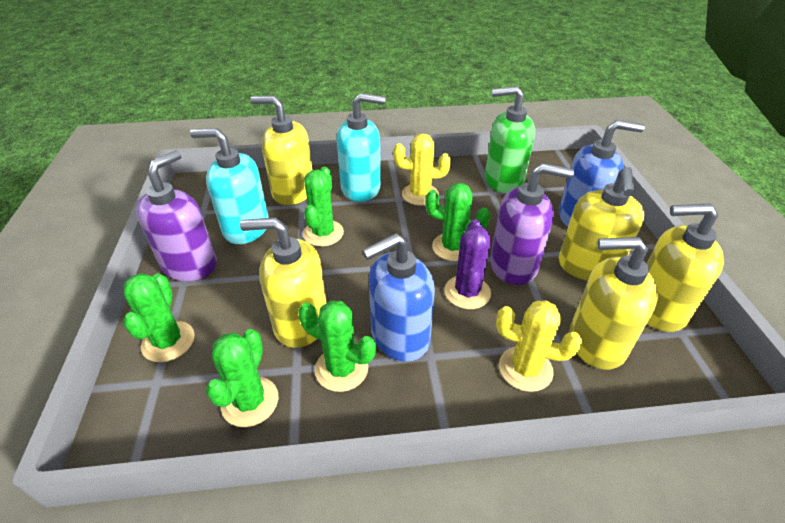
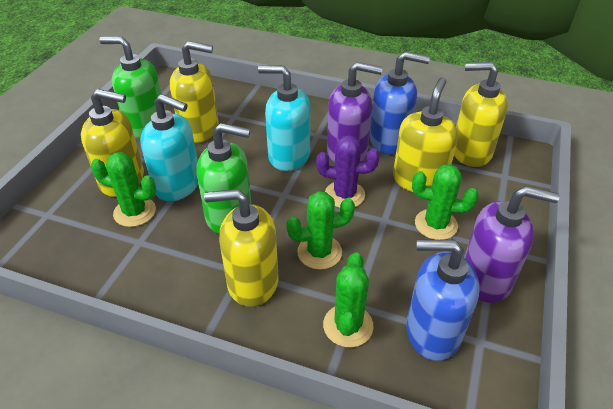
green cactus: [123,273,195,362] [206,329,278,427] [298,300,376,392] [303,167,344,246] [425,183,490,261] = 5 -> [91,152,156,227] [286,191,355,270] [323,252,374,347] [412,164,478,240] = 4
green soap dispenser: [485,86,535,193] = 1 -> [99,36,165,138] [197,123,251,234] = 2
yellow cactus: [393,134,451,206] [496,300,582,392] = 2 -> none = 0

